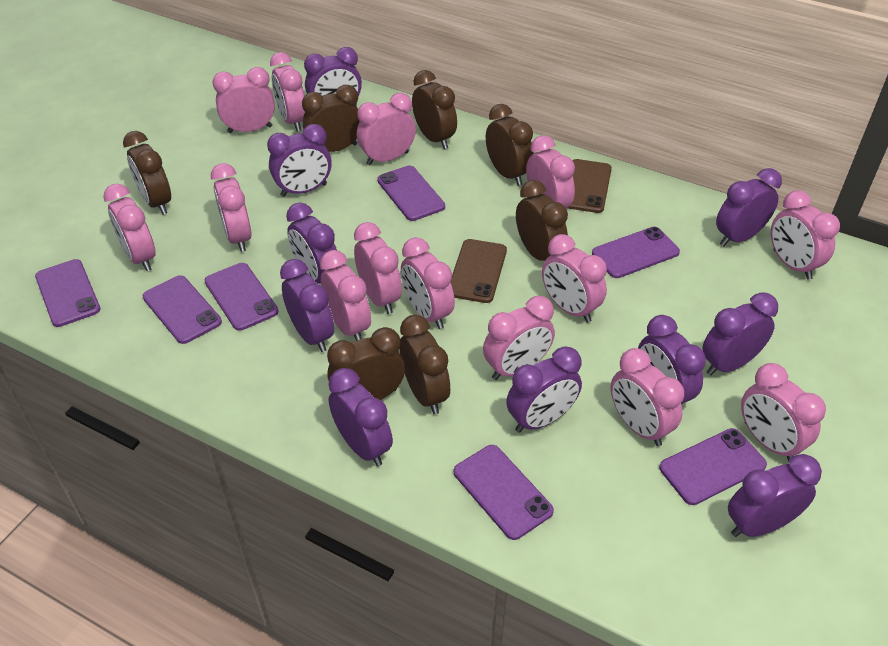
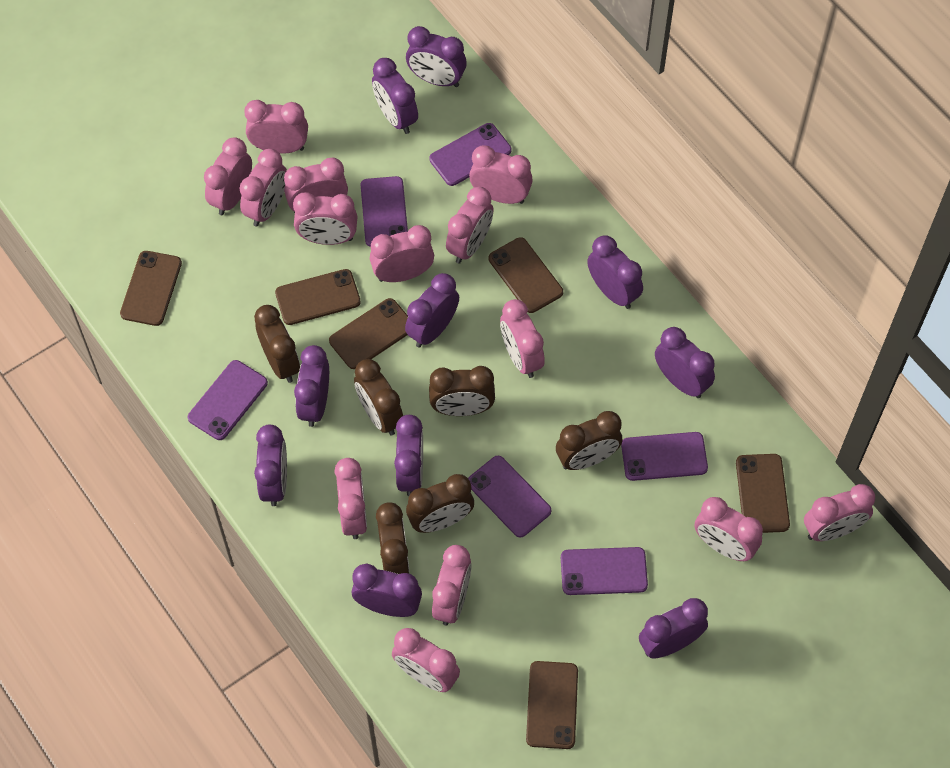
brown clock: [123,131,171,215] [302,85,360,152] [327,327,405,400] [400,315,450,414] [412,70,457,149] [486,104,534,186] [516,180,568,261] = 7 -> [254,305,300,383] [354,359,403,436] [376,502,409,574] [406,474,474,533] [429,366,495,416] [556,411,622,470] = 6
brown phone: [450,239,507,303] [568,159,612,213] = 2 -> [120,251,182,326] [275,269,361,325] [329,298,408,369] [489,237,563,313] [526,661,578,749] [736,454,790,533] = 6
purple phone: [35,259,101,327] [143,275,222,344] [205,263,278,331] [377,166,445,221] [454,445,554,540] [592,227,680,278] [659,428,767,505] = 7 -> [188,360,268,440] [361,176,408,247] [429,123,512,186] [468,456,551,538] [561,547,648,595] [621,432,708,481] = 6

